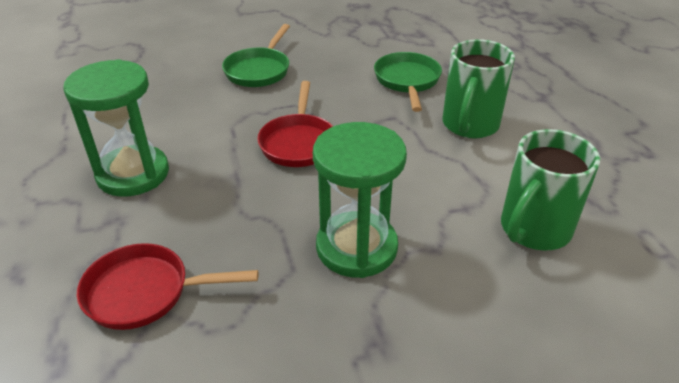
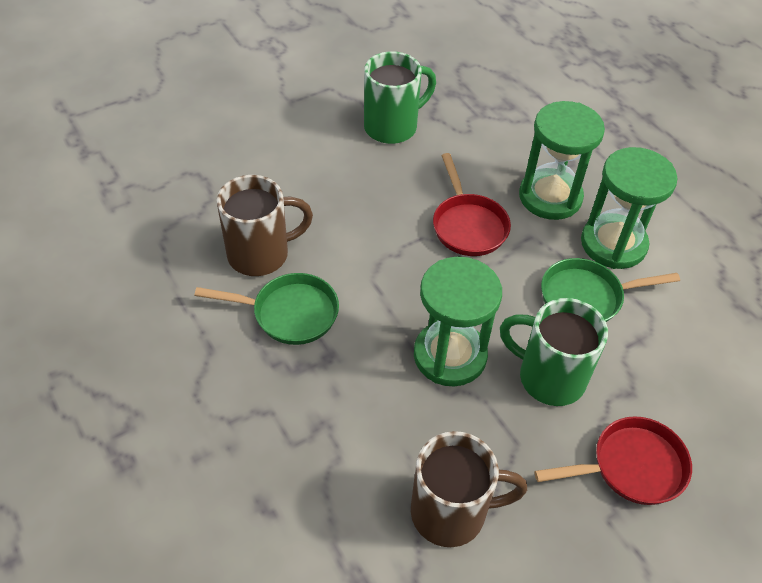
brown mug: none = 0 -> [217,175,313,276] [411,431,527,547] = 2
green hourglass: [63,59,169,197] [313,122,407,278] = 2 -> [414,257,502,387] [519,101,605,220] [581,147,677,269] = 3

